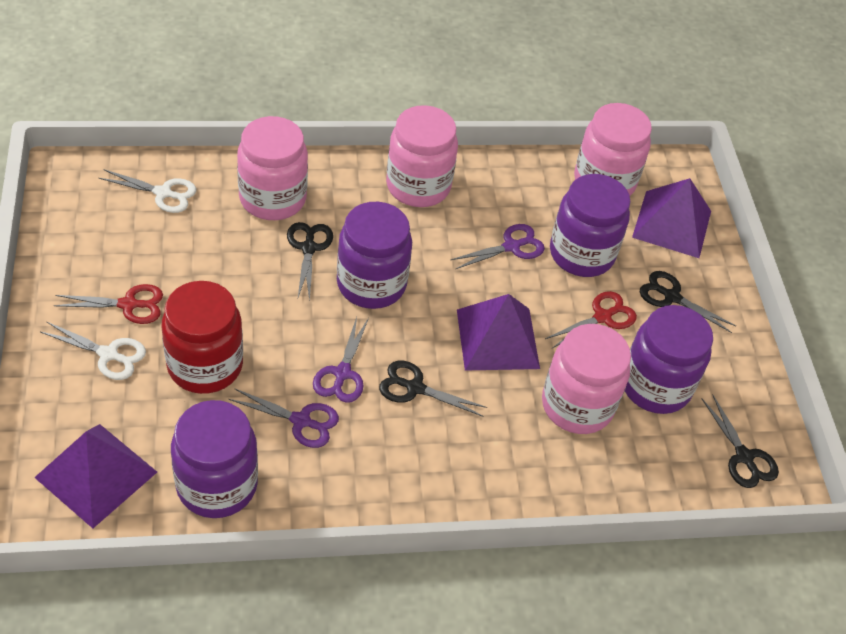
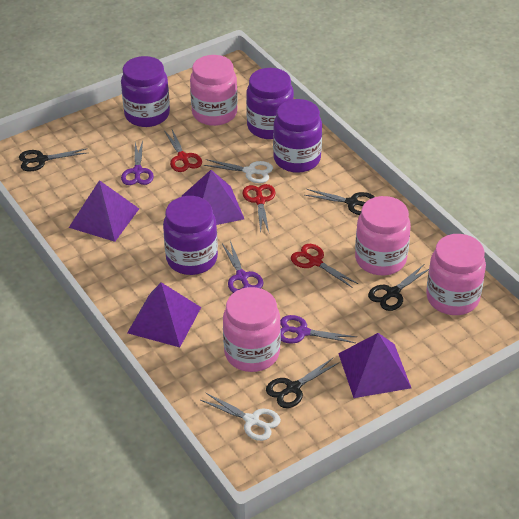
purple pyramid: [34,424,157,528] [457,294,540,371] [632,178,711,258] = 3 -> [69,180,139,242] [127,282,201,347] [182,170,244,225] [338,333,411,398] = 4
red jar: [161,281,243,394] = 1 -> none = 0
red scissors: [53,284,163,324] [545,291,637,348] = 2 -> [165,130,202,172] [243,184,275,232] [291,244,358,288] = 3

